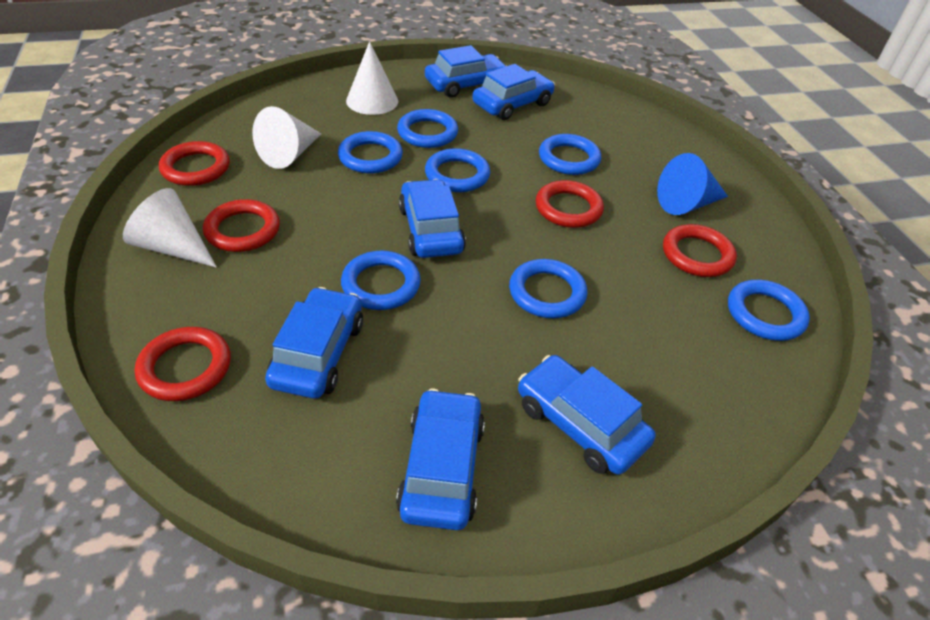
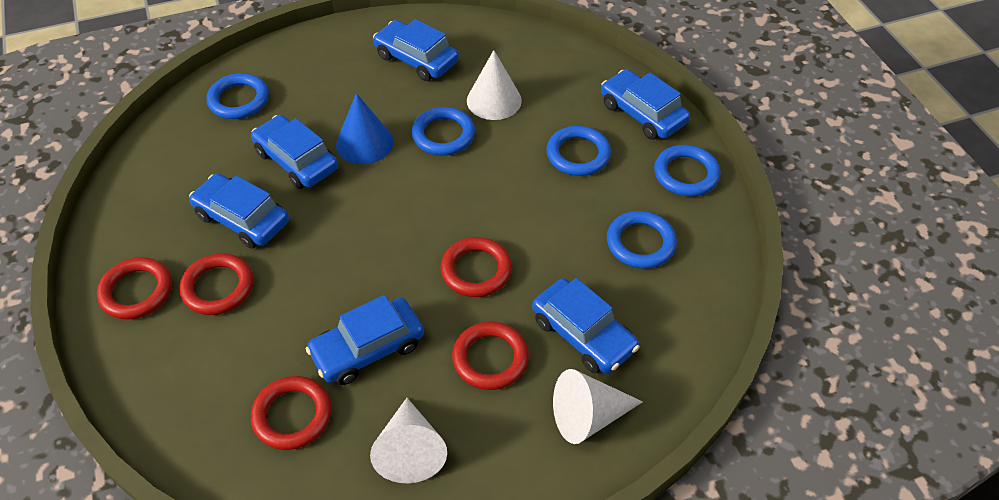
blue ring: [338,131,403,173] [341,251,421,310] [397,109,458,148] [425,148,490,192] [509,259,588,318] [539,134,601,175] [728,280,810,341] = 7 -> [206,73,269,119] [412,107,475,156] [546,126,611,176] [607,211,677,269] [654,145,720,197] = 5

